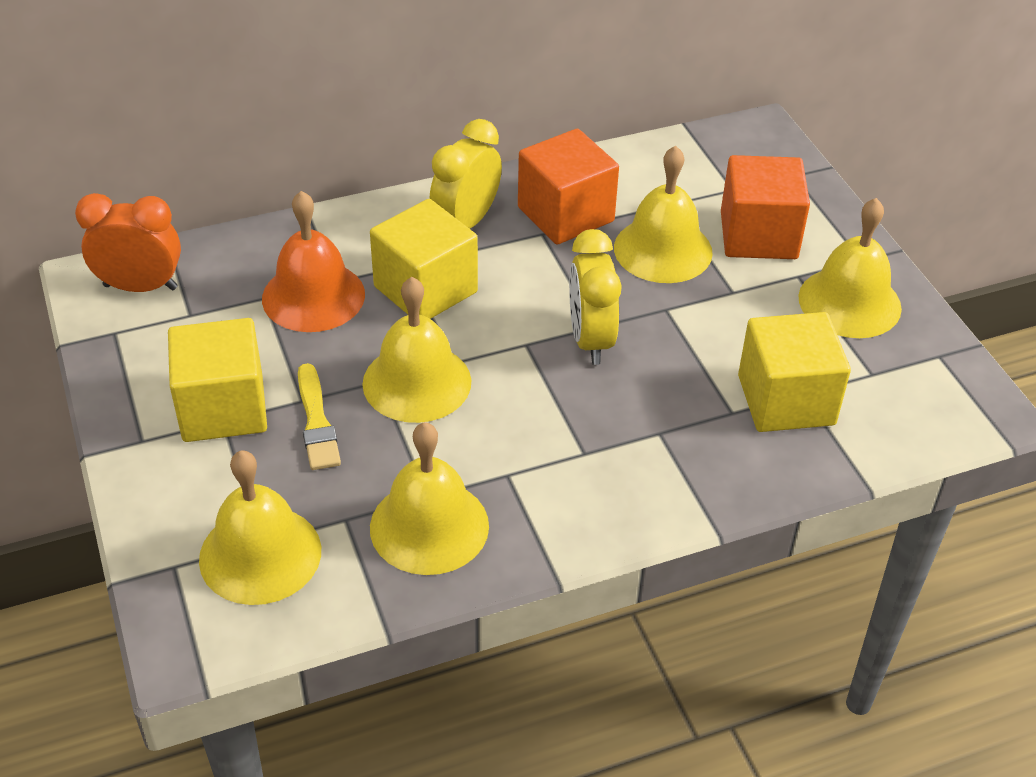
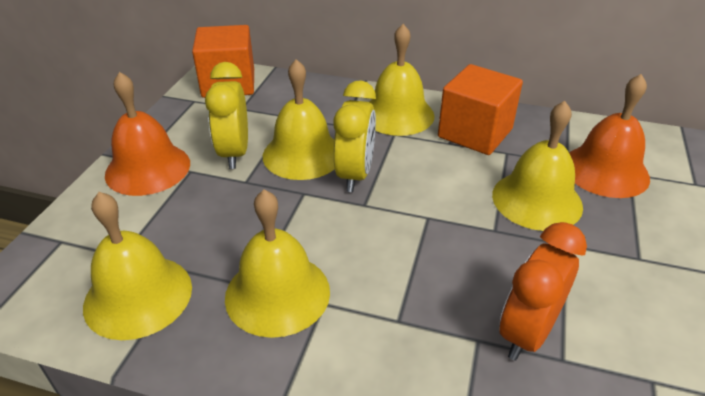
orange bell: [262,191,365,332] = 1 -> [105,72,190,196] [569,74,650,198] = 2
yellow brush: [298,363,341,470] = 1 -> none = 0
yellow cube: [168,318,267,442] [370,199,478,319] [738,312,851,432] = 3 -> none = 0

